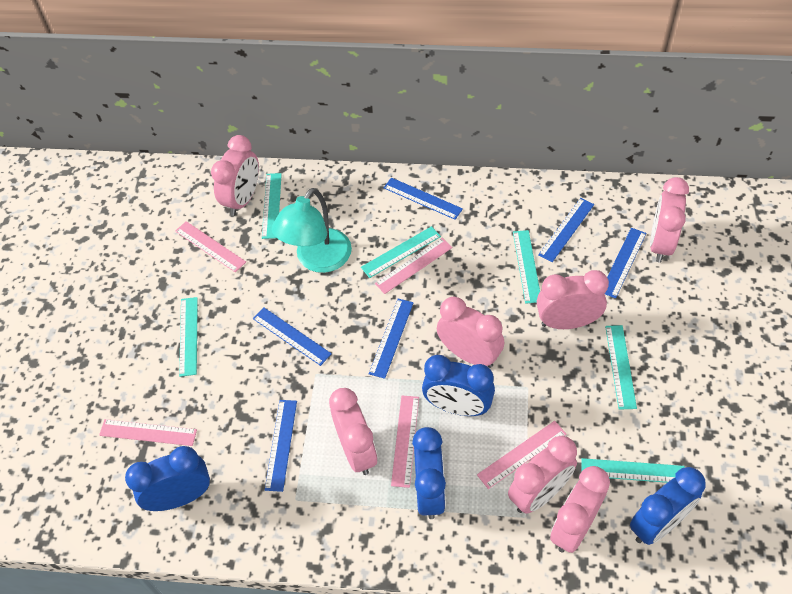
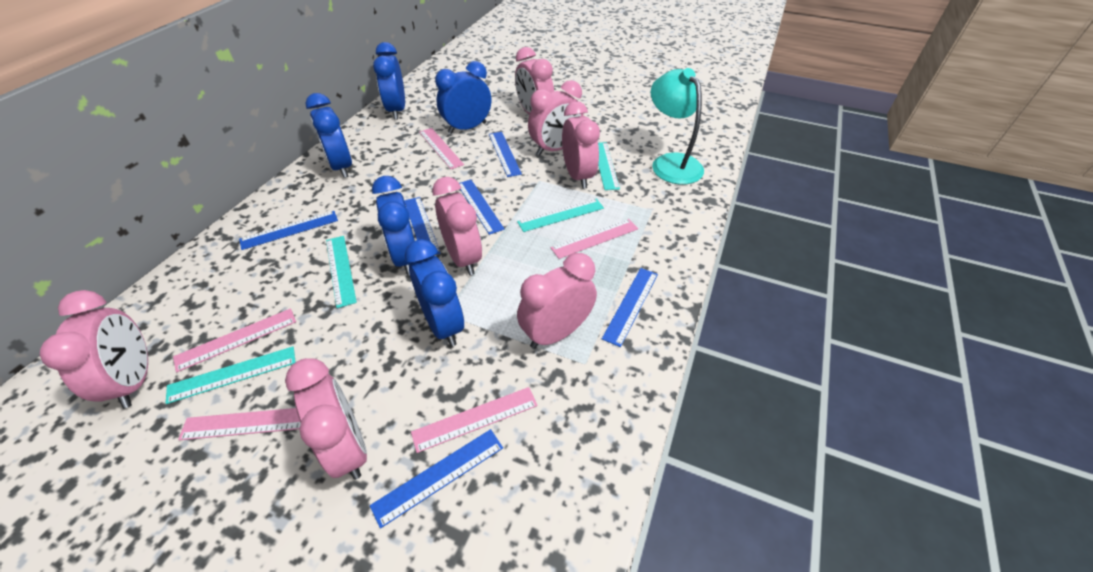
blue clock: [125,446,210,511] [412,427,446,519] [422,355,495,416] [630,467,705,545] = 4 -> [305,93,352,178] [372,176,415,275] [373,42,405,120] [405,239,464,346] [435,61,491,134] = 5
turquoise ruler: [179,297,198,377] [262,173,282,239] [361,226,441,278] [513,230,540,304] [581,458,685,483] [605,325,637,410] = 6 -> [166,346,295,404] [326,236,357,308] [517,199,604,232] [598,142,620,190] = 4

